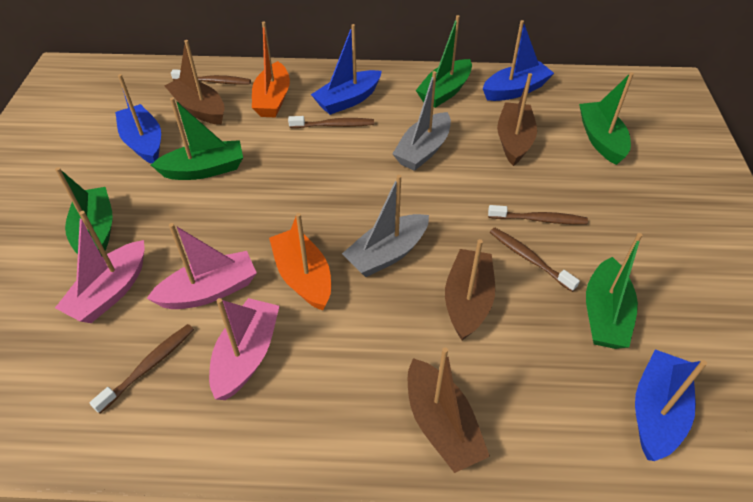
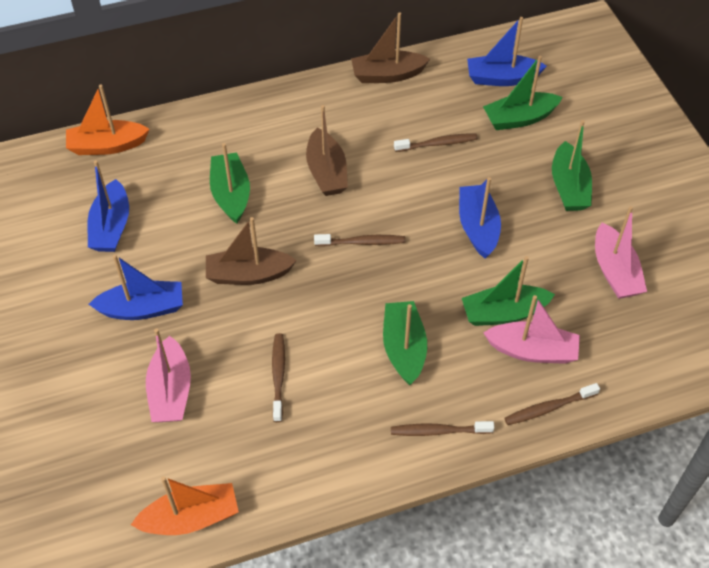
brown boat: [165,40,225,125] [408,347,490,473] [445,239,495,341] [497,73,537,166] = 4 -> [206,217,297,285] [306,105,348,196] [351,12,430,83] = 3
grey boat: [342,175,429,277] [393,71,451,171] = 2 -> none = 0

